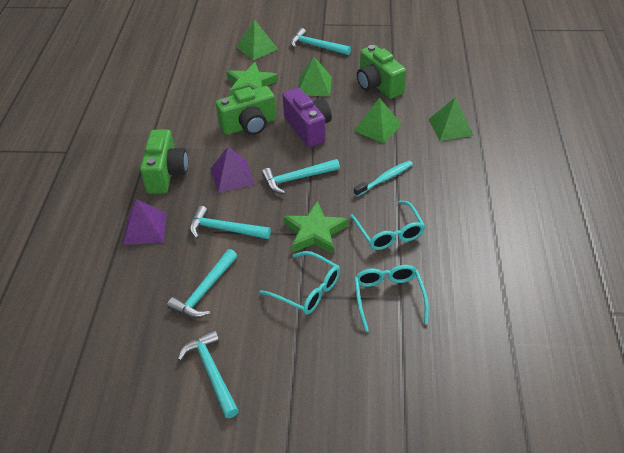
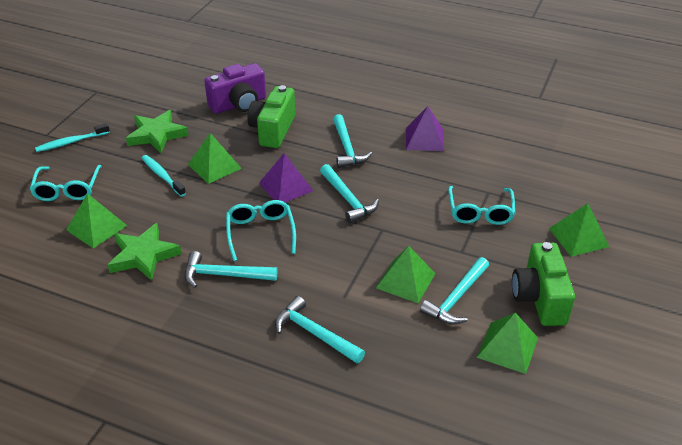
green camera: [140,130,188,194] [216,86,276,135] [357,45,406,99] = 3 -> [247,85,295,148] [512,242,575,326] = 2
green pyramid: [237,19,278,60] [298,57,332,96] [354,98,402,143] [429,97,474,141] = 4 -> [66,193,127,249] [188,133,242,184] [376,246,436,303] [477,313,538,374] [549,203,609,257] = 5
turquoise toothbrush: [354,161,413,197] = 1 -> [35,123,110,152] [142,155,186,197] = 2

